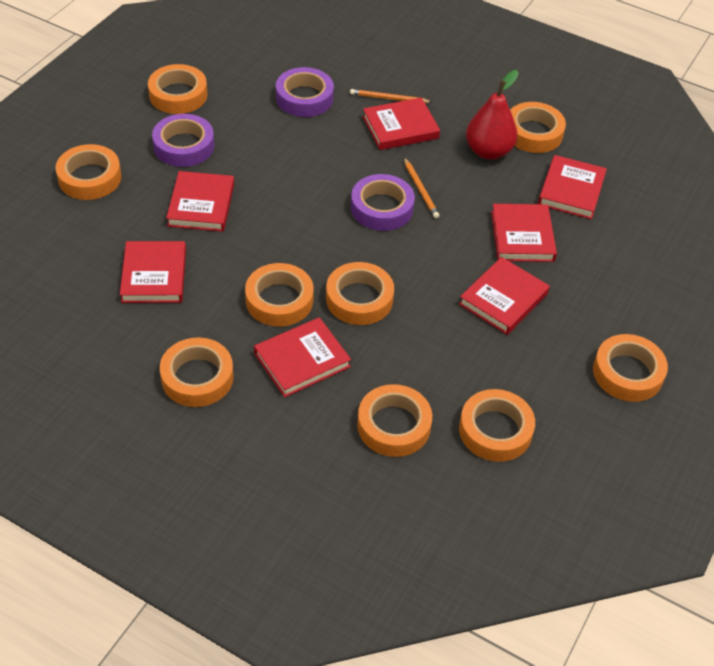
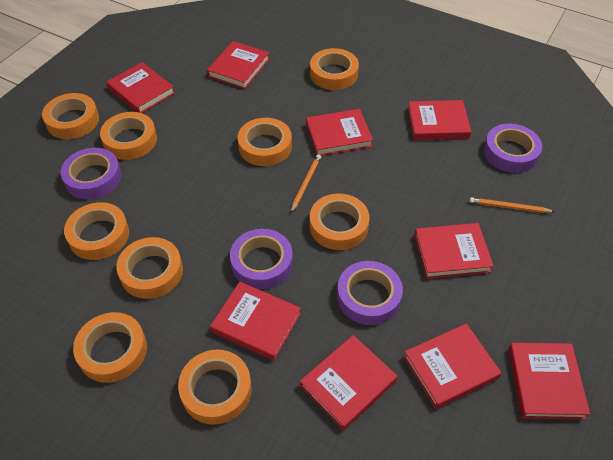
purple tape: [152,114,214,167] [276,67,334,117] [351,174,415,231] = 3 -> [60,148,122,199] [230,229,293,289] [337,261,403,325] [483,124,542,173] = 4
red book: [120,241,186,303] [166,171,234,232] [254,317,351,397] [363,98,440,150] [459,257,550,335] [491,204,557,262] [538,155,607,219] = 7 -> [106,62,175,113] [207,41,270,89] [210,282,301,361] [300,335,397,431] [306,109,373,156] [403,323,502,409] [407,100,472,140] [414,223,494,279] [508,343,590,420] = 9
red pear: [466,70,518,160] = 1 -> none = 0

